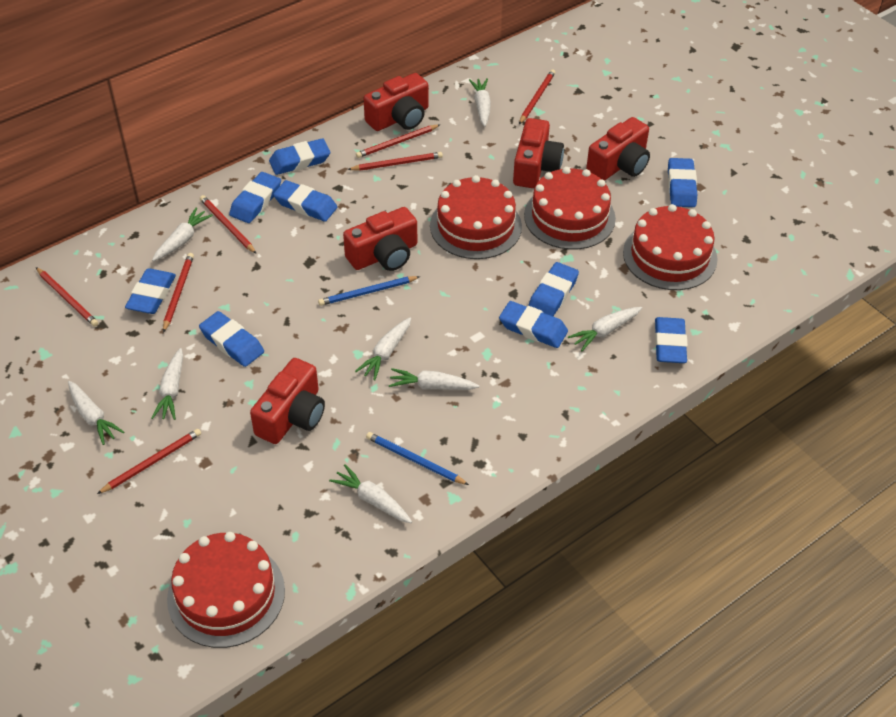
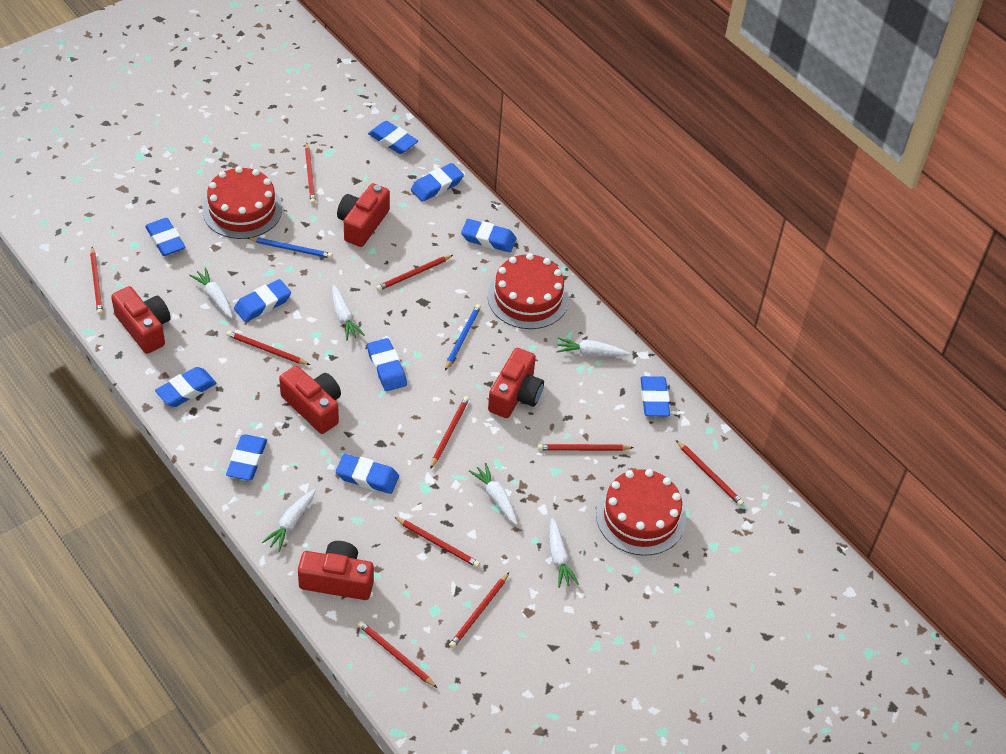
blue eraser: [125,268,176,314] [199,311,264,367] [229,172,281,223] [269,138,331,175] [273,180,337,222] [499,301,568,348] [528,262,579,316] [655,317,688,363] [668,158,697,207] = 9 -> [145,218,185,256] [155,367,216,407] [226,434,267,480] [234,279,291,322] [336,454,399,494] [367,338,407,391] [368,121,418,154] [411,163,464,202] [461,219,516,252] [640,376,670,416] = 10
red cake: [167,532,285,648] [430,175,522,259] [524,167,616,250] [623,204,717,290] = 4 -> [202,166,282,239] [487,253,569,329] [596,469,686,556] = 3
red pencil: [36,267,98,326] [97,429,201,494] [163,253,194,332] [200,195,256,254] [347,152,443,171] [356,125,440,158] [519,69,555,124] = 7 -> [90,247,103,315] [226,331,310,365] [305,143,316,204] [358,621,437,688] [376,255,453,291] [394,517,480,568] [430,396,470,469] [449,572,509,648] [538,444,634,451] [676,440,744,506] = 10
white carrot: [68,381,124,445] [151,348,183,420] [152,207,213,261] [329,464,412,523] [355,317,411,381] [389,368,479,390] [469,78,491,127] [568,307,642,351] = 8 -> [189,267,233,318] [262,489,315,552] [332,285,365,340] [469,463,517,525] [549,518,579,588] [556,337,630,357] = 6

